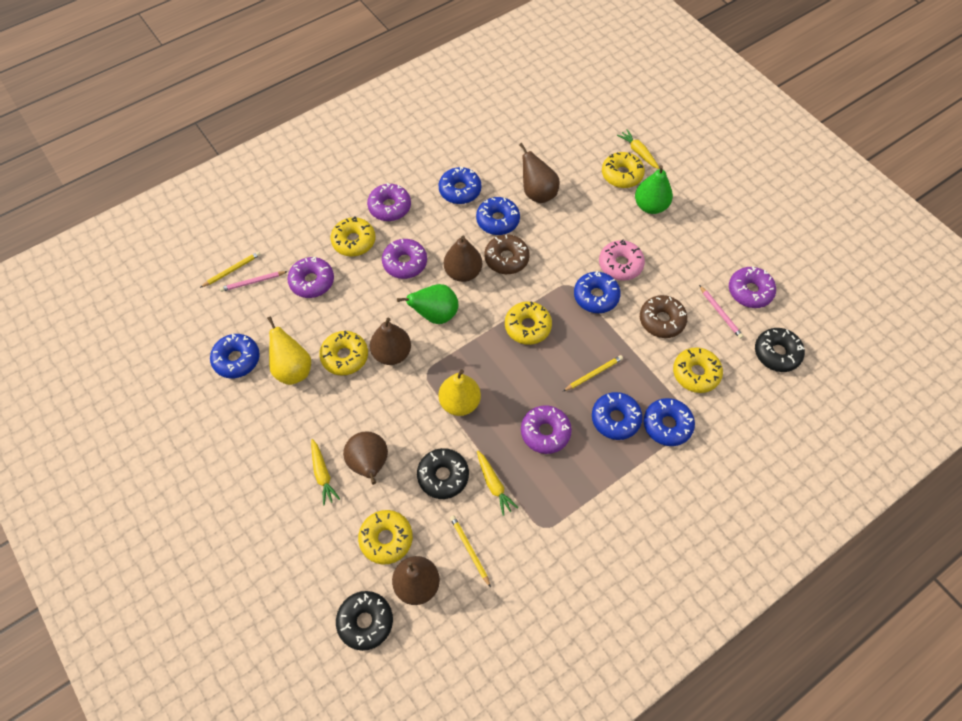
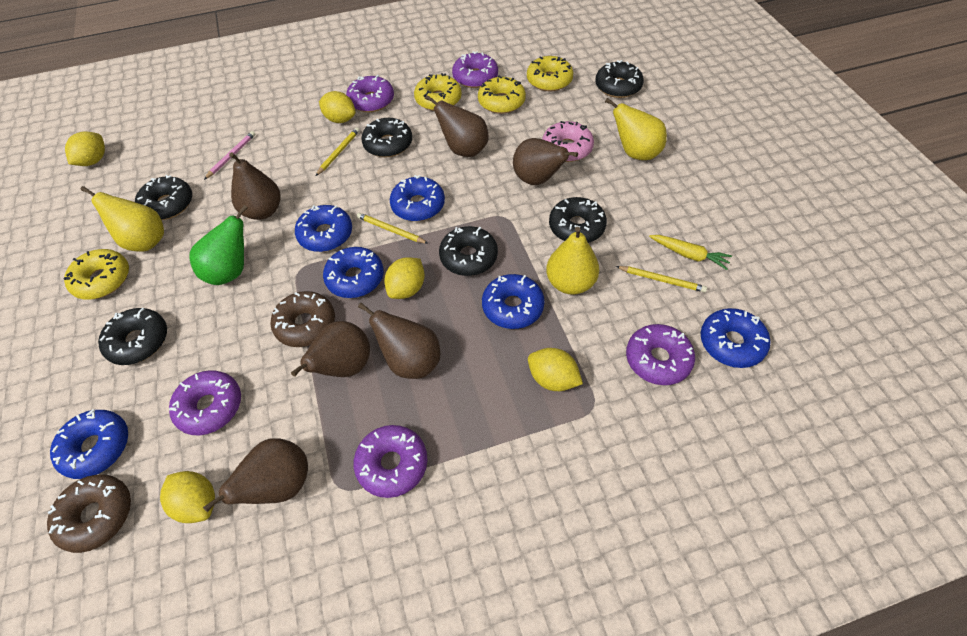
black donut: [336,591,393,651] [417,448,469,499] [755,328,805,372] = 3 -> [98,308,167,365] [135,175,192,220] [361,118,412,157] [439,226,498,276] [549,197,607,243] [595,60,644,98] = 6
brown pear: [343,431,388,485] [370,317,411,365] [392,556,440,605] [444,236,482,282] [519,143,560,203] = 5 -> [203,438,308,512] [229,152,281,220] [291,321,370,377] [358,303,440,379] [425,95,489,157] [513,138,578,185] = 6
green pear: [397,284,458,324] [635,165,673,214] = 2 -> [189,205,248,285] = 1
pink pencil: [220,271,288,292] [699,285,743,339] = 2 -> [204,131,255,180] = 1
yellow carrot: [311,439,340,505] [477,451,518,516] [617,129,659,169] = 3 -> [649,235,732,270] = 1
yellow donut: [319,331,368,375] [331,217,375,256] [358,510,413,565] [505,301,552,345] [602,152,645,188] [673,347,723,393] = 6 -> [64,249,129,300] [414,73,462,111] [478,76,526,114] [527,56,574,91] = 4
yellow lemon: none = 0 -> [65,131,105,166] [160,471,215,523] [319,91,355,123] [384,257,425,299] [528,348,583,391] = 5
yellow pear: [267,316,311,385] [438,370,481,416] = 2 -> [81,186,164,252] [546,227,599,295] [605,98,667,160] = 3

